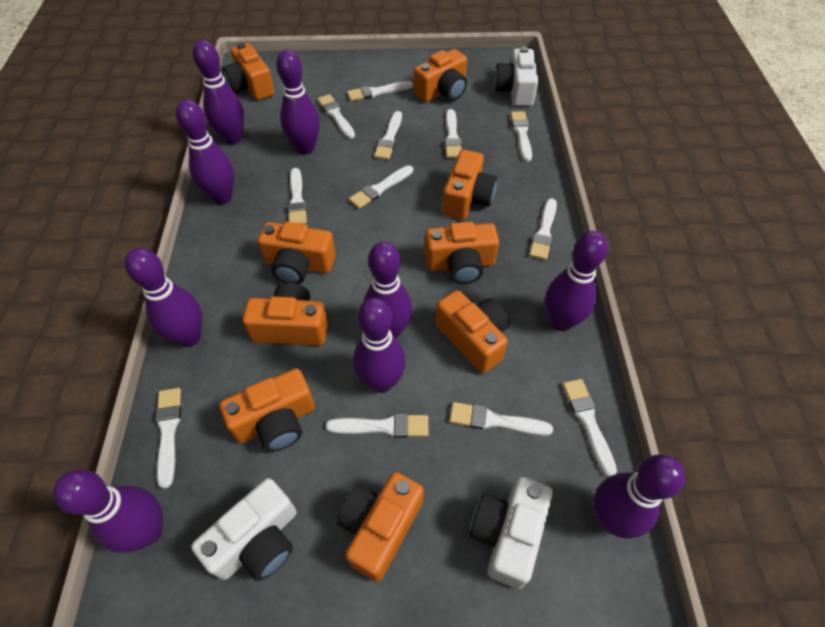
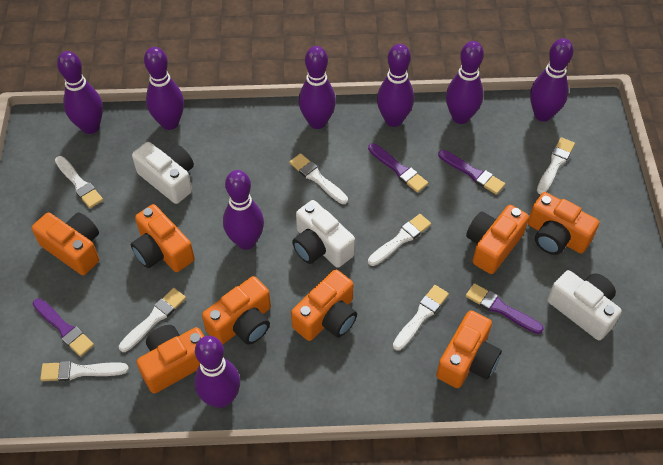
orange camera: [220,368,315,452] [223,43,275,100] [242,283,328,346] [258,222,336,284] [337,472,424,582] [414,49,467,102] [425,222,499,284] [435,290,510,373] [443,150,497,220] = 9 -> [32,212,99,275] [131,204,195,272] [137,325,204,394] [202,276,271,345] [291,269,357,341] [436,310,502,388] [466,205,529,274] [528,192,599,255] = 8
purple bowling pin: [53,469,163,553] [125,248,202,347] [176,99,234,205] [193,40,244,145] [276,50,320,155] [353,298,406,393] [363,242,412,339] [545,231,608,331] [593,454,685,539] = 9 -> [57,51,103,134] [144,47,184,130] [194,336,240,408] [223,170,264,250] [299,46,336,129] [377,44,414,127] [446,41,484,124] [530,38,573,122] = 8
purple brush: none = 0 -> [33,298,94,357] [368,143,428,193] [438,150,505,195] [466,283,544,334] = 4
white brush: [155,388,181,489] [288,168,307,224] [317,94,355,139] [326,414,428,438] [347,81,413,101] [349,165,413,209] [374,111,402,160] [445,109,462,158] [449,402,553,436] [510,111,532,162] [529,198,557,260] [562,379,617,477] = 12 -> [40,361,129,381] [55,156,103,208] [119,288,186,352] [289,153,348,204] [368,214,431,266] [393,285,449,350] [537,137,575,194] = 7

